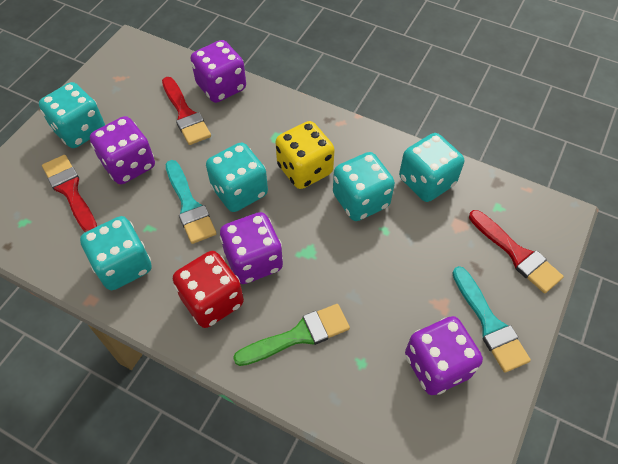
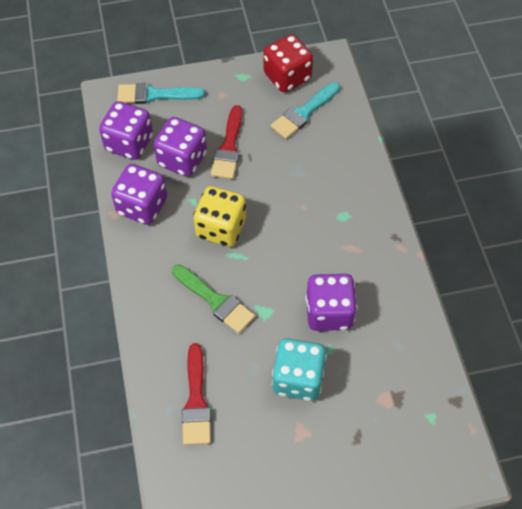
red brush: [42,155,97,232] [162,77,211,145] [469,210,564,293] = 3 -> [182,343,211,445] [211,105,243,179] = 2
turquoise dice: [39,82,105,148] [80,216,152,290] [206,143,268,212] [333,152,395,221] [399,133,464,202] = 5 -> [272,338,327,401] = 1

